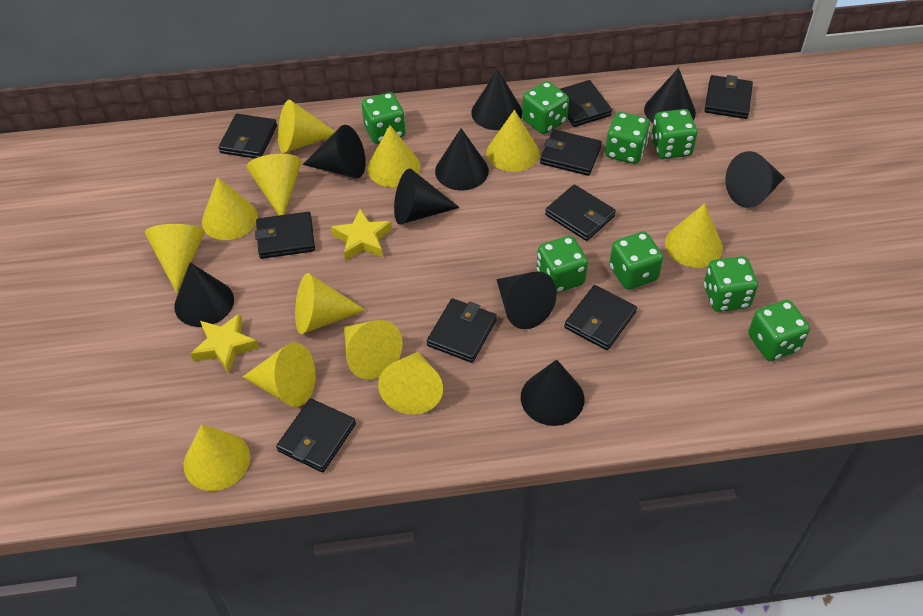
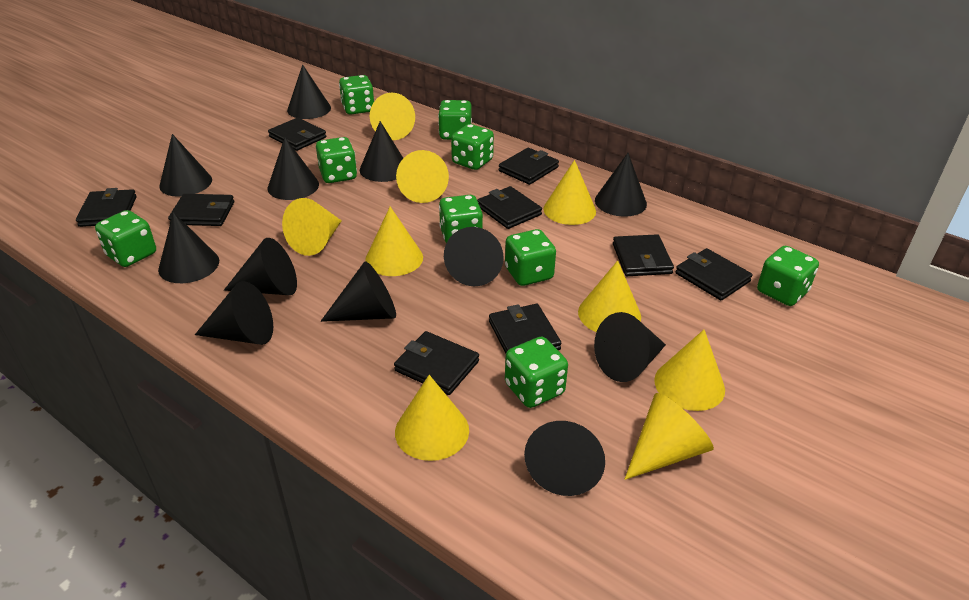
black cone: [174,262,234,327] [303,125,366,178] [394,169,460,224] [435,128,489,191] [471,69,522,130] [496,272,557,329] [521,359,584,426] [644,68,696,123] [726,151,785,208] = 9 -> [158,212,219,283] [159,134,212,197] [195,281,273,345] [224,238,297,295] [268,137,319,200] [287,65,331,119] [321,261,396,322] [360,121,403,182] [444,227,504,286] [524,421,605,496] [594,312,666,382] [595,153,647,217] = 12
green dice: [362,92,406,144] [522,81,569,134] [537,236,588,293] [605,112,650,164] [609,231,663,290] [651,109,697,159] [704,256,758,312] [748,300,810,361] = 8 -> [95,210,156,267] [316,137,357,183] [339,75,374,115] [438,100,472,140] [439,195,483,243] [451,124,494,170] [505,229,556,286] [505,336,568,408] [757,246,819,306] = 9
yellow cone: [145,224,205,293] [184,424,250,491] [202,177,258,240] [243,342,316,407] [246,154,302,215] [278,100,336,153] [295,273,366,334] [344,320,403,379] [367,125,421,187] [378,352,443,415] [486,110,539,172] [665,203,723,268] = 12 -> [282,198,342,256] [365,206,423,276] [370,93,415,140] [395,375,469,461] [396,150,449,203] [543,160,596,225] [578,260,641,332] [624,393,714,480] [654,330,725,411] = 9
yellow star: [191,313,259,374] [331,209,392,261] = 2 -> none = 0

